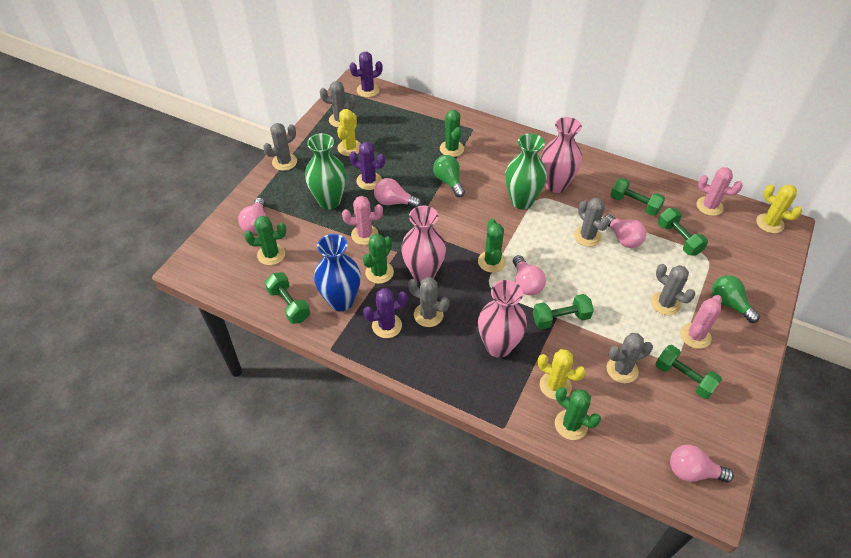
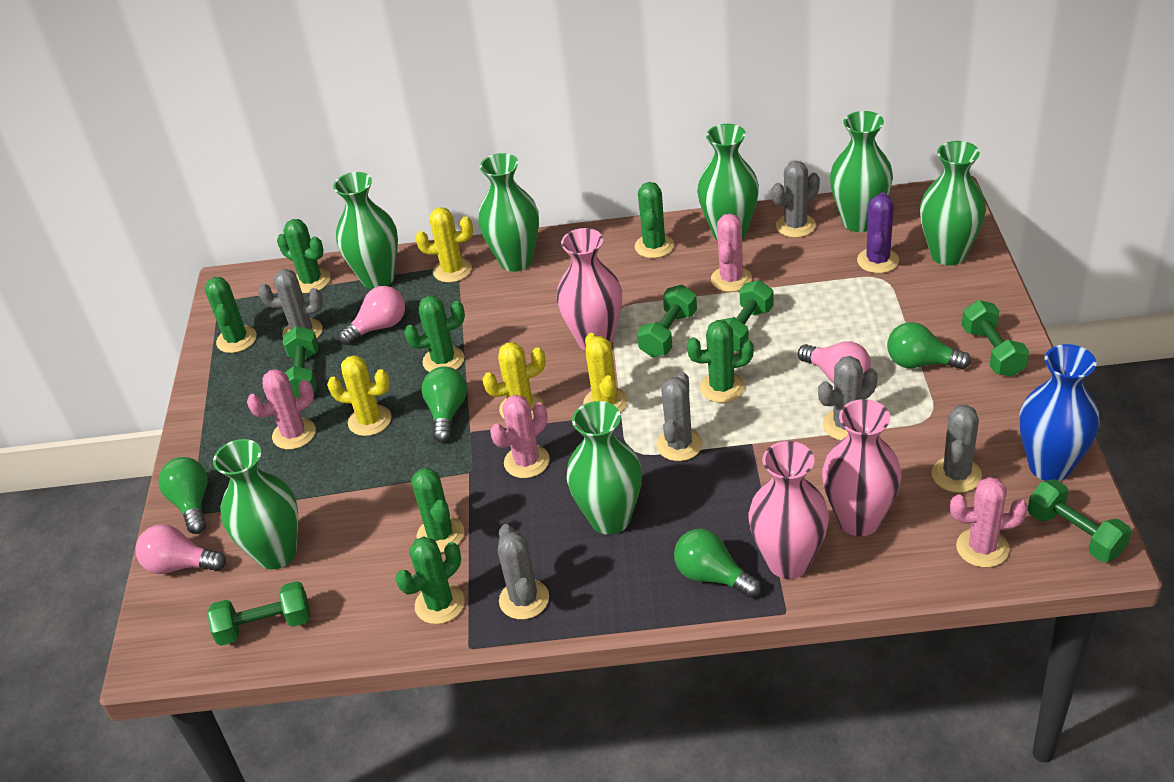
green cactus: [244,216,286,265] [363,234,394,284] [440,110,464,157] [478,219,506,273] [555,387,601,440] = 5 -> [205,277,257,353] [277,219,330,293] [396,536,465,624] [404,296,465,372] [411,468,464,553] [635,182,674,258] [687,320,754,403] = 7
green dumbbell: [264,272,310,324] [533,294,594,329] [611,178,665,216] [655,345,722,399] [658,208,708,255] = 5 -> [207,581,310,645] [283,326,318,399] [637,285,697,357] [721,280,774,351] [962,300,1029,377] [1028,479,1131,562] = 6
green light bulb: [433,155,465,197] [712,275,760,323] = 2 -> [158,457,208,534] [421,367,467,443] [674,529,761,598] [887,322,971,370] = 4
green vase: [305,133,346,210] [505,133,547,209] = 2 -> [213,439,298,569] [333,172,398,289] [478,153,539,272] [566,401,642,535] [697,124,759,241] [830,111,893,232] [920,141,986,265] = 7
pink cactus: [342,196,383,245] [680,295,722,349] [696,167,743,216] = 3 -> [247,369,316,450] [490,395,550,478] [711,213,752,292] [950,477,1028,568] = 4
pink light bulb: [238,198,267,234] [374,178,422,207] [513,255,546,295] [604,214,646,248] [670,445,734,483] = 5 -> [136,524,226,574] [339,286,405,345] [798,341,871,383] = 3
purple cactus: [349,52,383,97] [349,142,385,190] [363,288,407,338] = 3 -> [857,192,899,273] = 1
yellow cactus: [337,109,361,156] [538,349,586,400] [756,184,802,233] = 3 -> [327,355,391,436] [416,207,473,283] [482,342,546,419] [583,333,628,413] = 4

